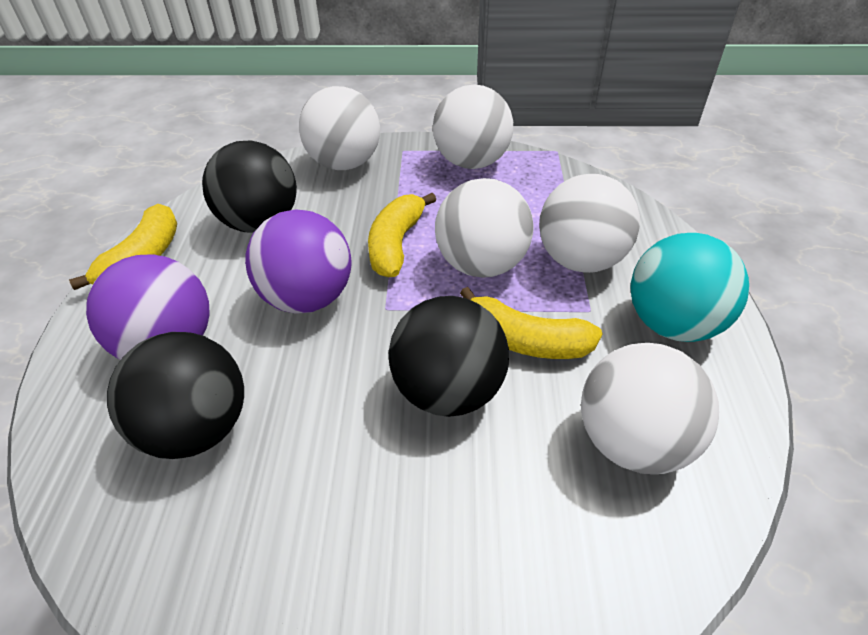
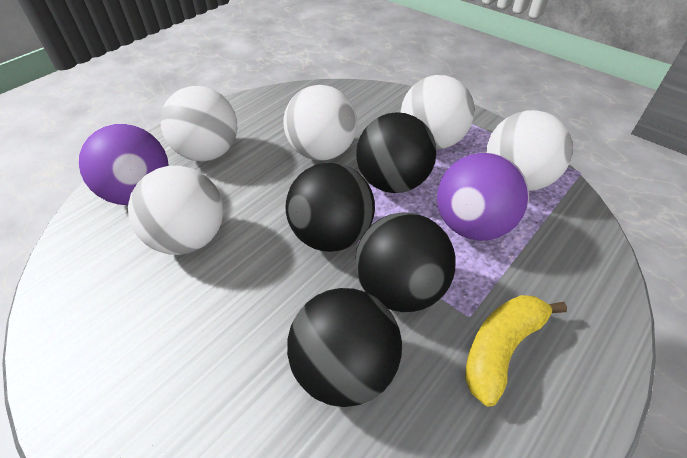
black ball: [107,332,244,459] [202,141,297,233] [389,296,509,417] = 3 -> [285,162,375,252] [287,288,402,407] [355,212,456,312] [356,112,437,193] = 4
turquoise ball: [630,233,749,342] = 1 -> none = 0
yellow banana: [69,204,177,290] [368,193,436,277] [460,287,603,359] = 3 -> [465,295,567,406] = 1

